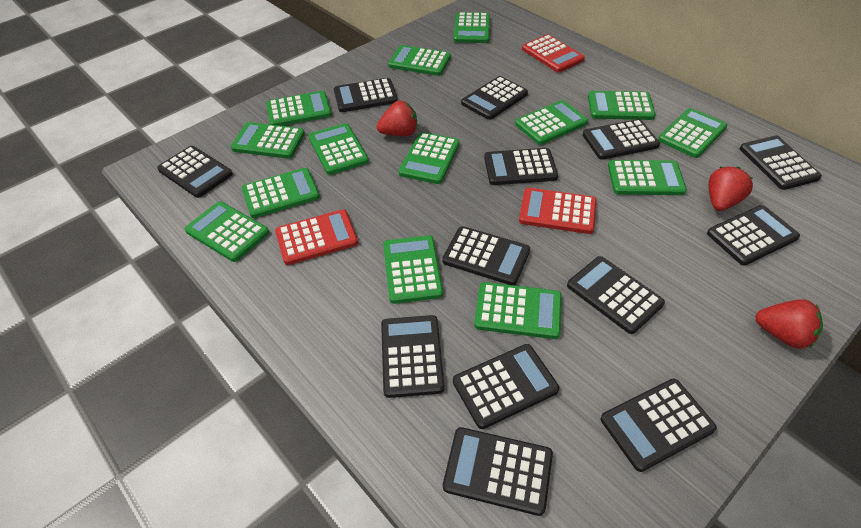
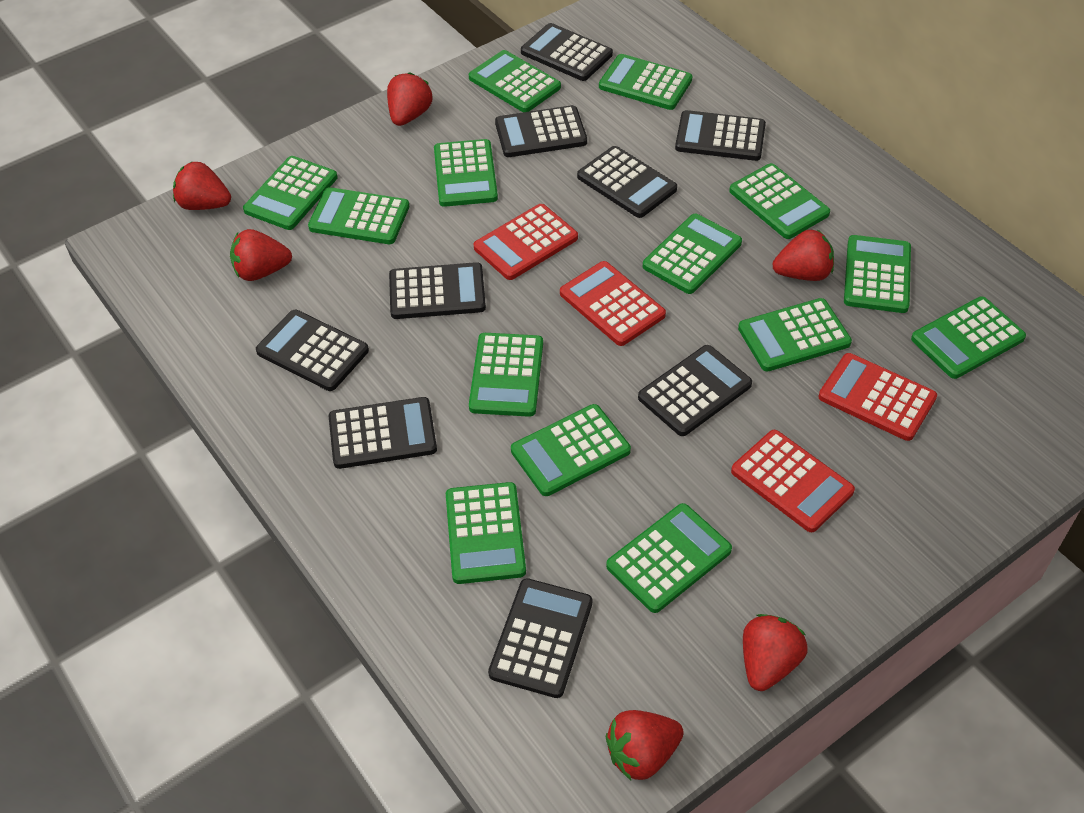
black calculator: [157,146,233,198] [334,78,398,112] [381,315,445,398] [442,226,530,285] [443,427,553,516] [453,344,559,429] [461,76,528,120] [484,148,558,185] [567,256,665,334] [583,119,660,160] [601,379,717,472] [707,205,800,265] [740,136,822,190] = 13 -> [256,310,369,391] [329,397,437,469] [389,262,486,319] [488,578,592,698] [495,105,587,157] [521,23,613,81] [577,146,677,218] [638,345,752,436] [675,110,766,161] = 9
red calculator: [275,209,358,265] [519,188,596,234] [522,34,585,72] = 3 -> [474,204,578,280] [560,261,666,346] [731,430,855,532] [818,353,937,441] = 4
red strawberry: [377,101,417,136] [708,167,753,211] [755,299,823,349] = 3 -> [173,161,231,210] [230,229,292,281] [387,72,432,126] [606,710,684,780] [743,614,808,691] [772,229,834,281] = 6

